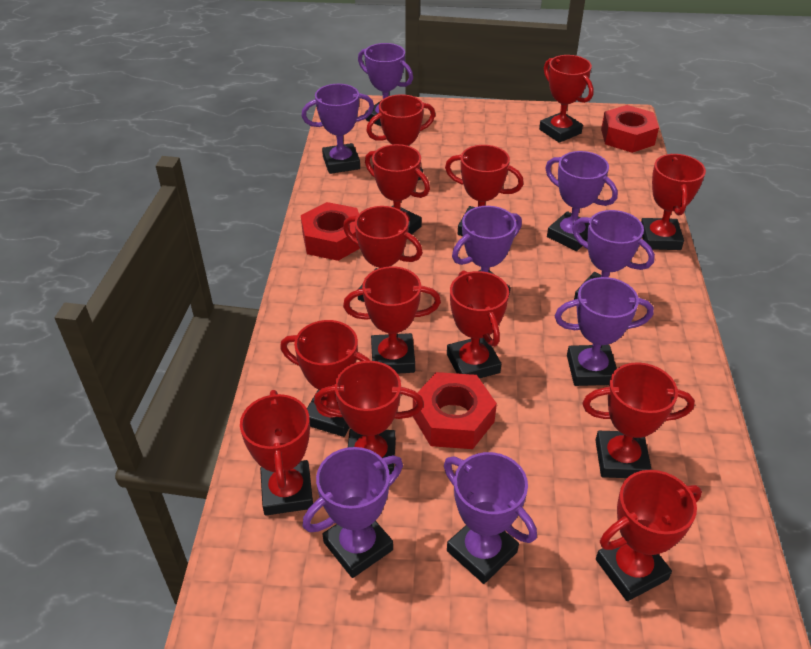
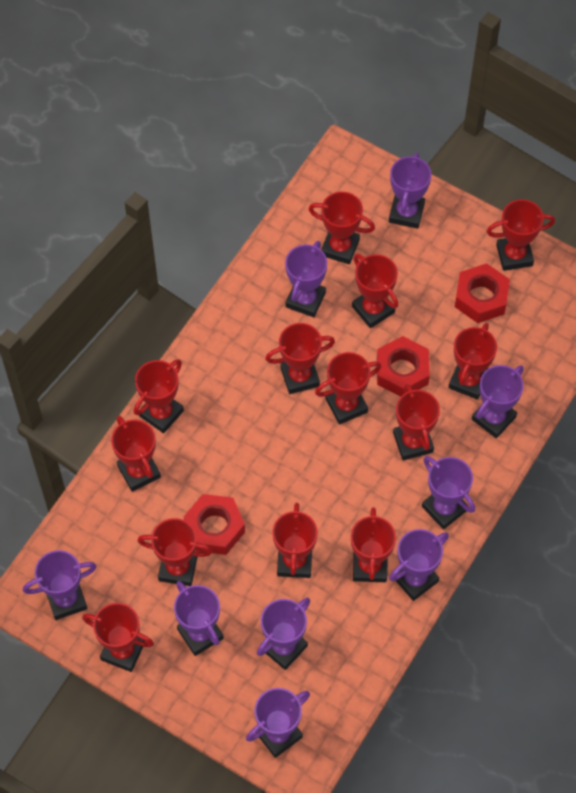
purple trophy: [302,84,374,174] [303,447,403,578] [358,43,413,127] [444,452,537,584] [452,206,522,296] [545,151,618,251] [555,277,654,386] [572,210,655,300] = 8 -> [23,550,97,620] [174,581,224,656] [246,688,310,758] [257,598,310,670] [285,241,327,317] [389,152,432,229] [389,529,449,601] [422,456,475,529] [472,365,524,438] = 9

